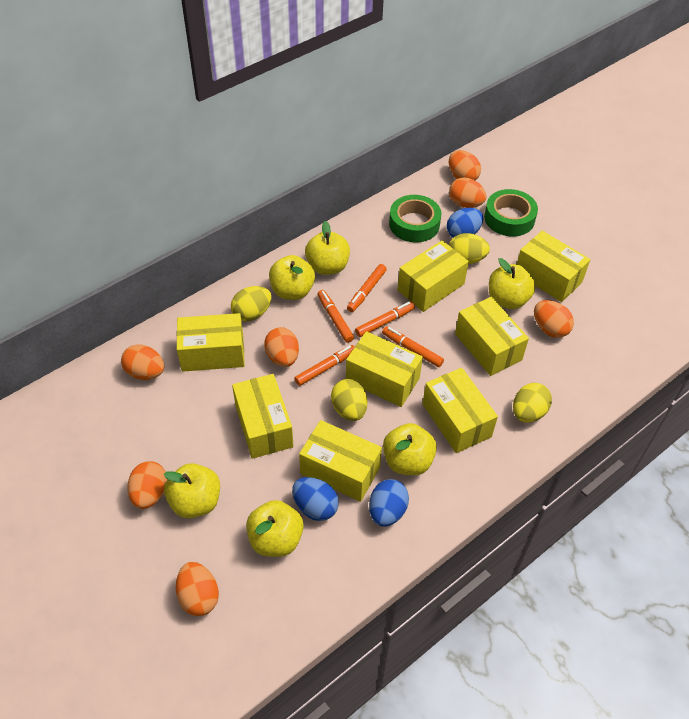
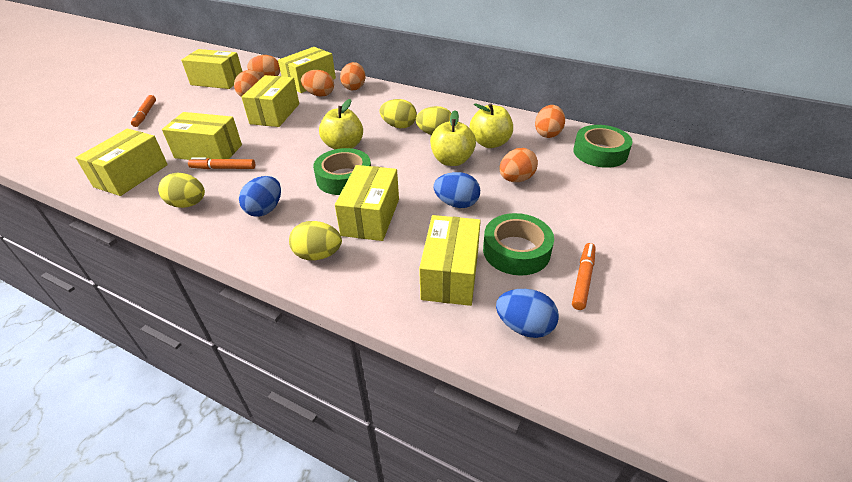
green tape: [389,195,441,243] [484,189,538,237] = 2 -> [313,148,371,195] [483,213,554,275] [573,125,633,168] = 3
orange egg: [121,344,164,380] [127,461,167,509] [176,562,219,616] [264,327,299,367] [449,150,481,180] [449,177,486,208] [534,300,574,338] = 7 -> [234,70,261,97] [247,55,280,78] [301,70,334,96] [340,62,365,91] [499,148,538,182] [535,105,565,138] = 6
orange marker: [294,345,355,386] [317,290,354,343] [347,264,387,312] [355,301,415,337] [382,326,444,367] = 5 -> [131,95,156,127] [188,157,255,169] [572,243,596,310] = 3
yellow apple: [164,463,220,518] [246,500,304,557] [269,255,315,300] [305,221,350,275] [383,423,437,475] [489,258,535,309] = 6 -> [319,99,363,149] [430,110,476,166] [469,103,513,148] = 3
yellow box: [177,313,245,372] [232,374,293,459] [299,420,382,502] [346,331,423,407] [398,240,469,312] [423,368,498,453] [455,297,529,376] [517,231,590,302] = 8 -> [76,129,168,196] [162,112,242,160] [181,49,242,89] [241,75,299,127] [278,47,336,93] [335,165,399,241] [419,215,481,306] = 7

